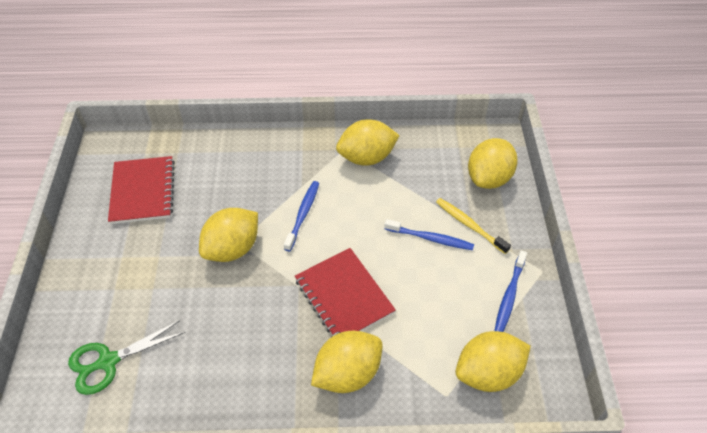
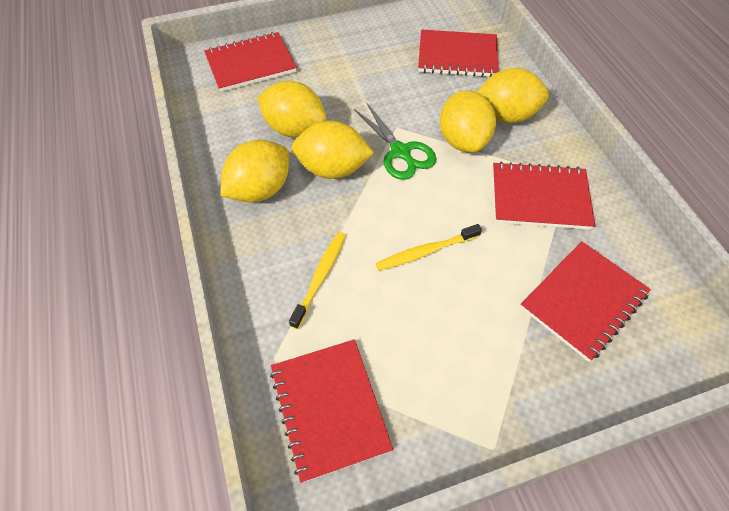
blue toothbrush: [284,181,319,251] [384,219,474,250] [494,250,527,332] = 3 -> none = 0
red notebook: [108,156,175,224] [295,248,396,336] = 2 -> [204,32,297,92] [270,339,393,483] [418,30,499,77] [493,161,596,230] [520,241,651,362] = 5
yellow toothbrush: [436,198,511,254] = 1 -> [289,232,346,329] [376,224,482,270] = 2

